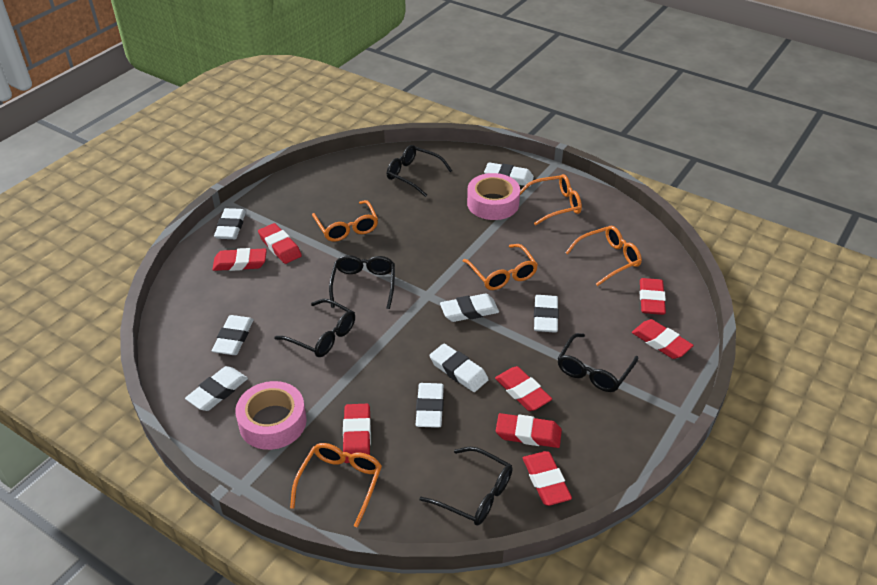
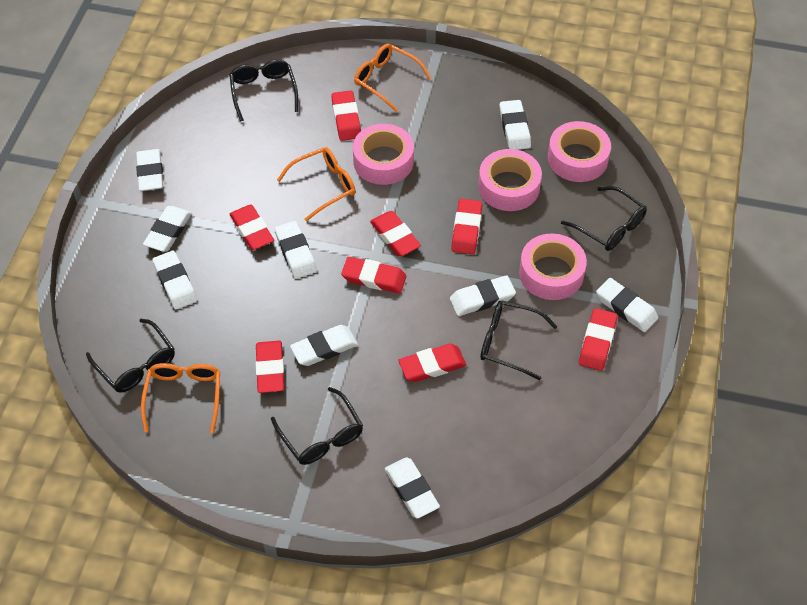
orange glasses: [290,443,382,528] [312,200,378,242] [463,244,538,290] [520,174,582,225] [565,226,642,286] = 5 -> [141,363,220,433] [277,147,356,221] [354,43,431,112] = 3
pink tape: [235,381,307,450] [467,173,520,220] = 2 -> [353,124,414,185] [478,149,542,211] [519,233,587,300] [548,121,611,182] = 4
white eraser: [185,366,248,411] [212,315,254,355] [214,208,246,239] [416,383,444,428] [429,344,489,392] [440,294,499,322] [484,162,534,187] [534,295,559,333] = 8 -> [136,149,163,191] [143,206,192,252] [152,251,197,309] [275,221,317,278] [290,325,358,366] [385,457,440,519] [450,275,516,316] [499,100,531,150] [596,278,658,332] = 9

